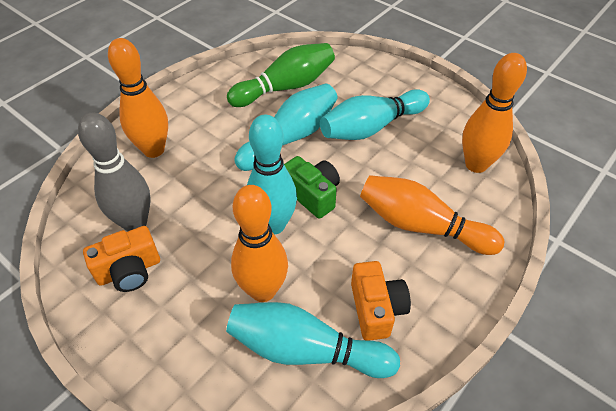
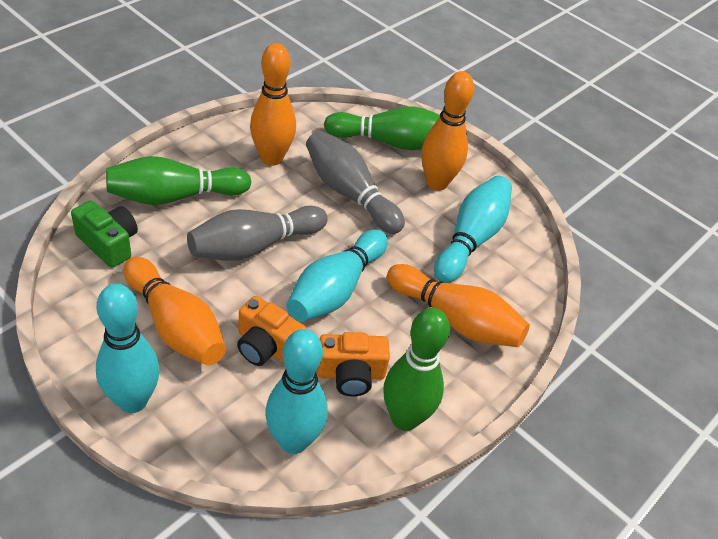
green bowling pin: [227,43,335,107] = 1 -> [106,156,251,205] [324,107,440,150] [384,308,450,431] = 3
grey bowling pin: [78,113,151,231] = 1 -> [187,206,328,261] [306,131,405,234] = 2

